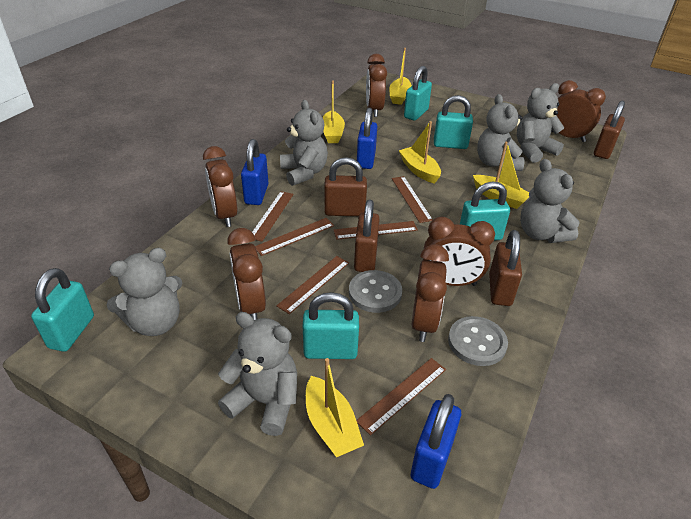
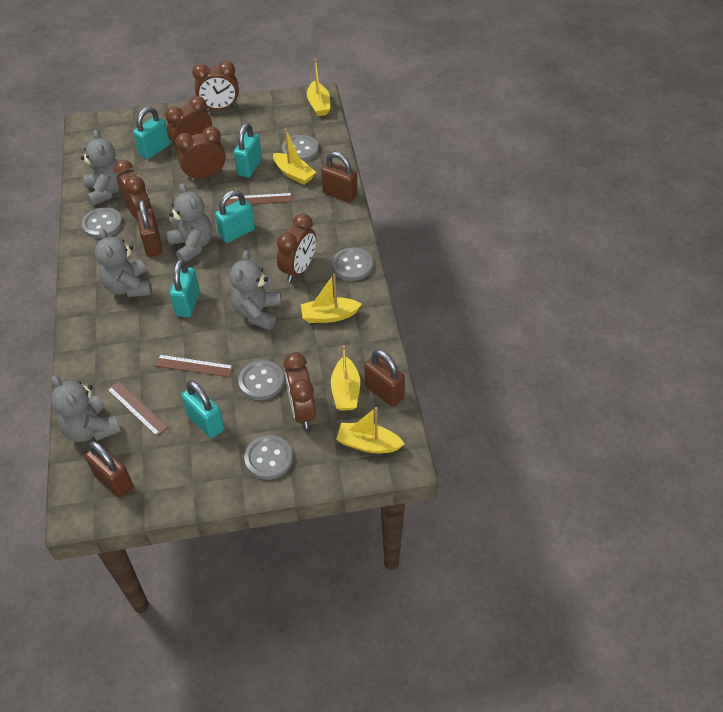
blue padlock: [241,139,268,205] [357,108,377,169] [411,394,461,489] = 3 -> none = 0
brown ruler: [252,191,294,241] [255,218,334,256] [276,256,349,314] [334,221,418,240] [356,358,446,435] [392,176,433,223] = 6 -> [107,381,168,436] [154,355,234,377] [225,193,293,206] = 3
grey button: [349,270,402,313] [448,316,508,366] = 2 -> [82,208,122,238] [238,360,284,400] [244,435,293,480] [282,135,319,162] [332,247,373,281] = 5
grey teddy bear: [107,248,182,336] [218,312,297,436] [280,100,328,186] [477,94,524,171] [517,83,564,163] [520,159,580,243] = 6 -> [51,376,121,442] [81,130,124,206] [95,229,152,297] [166,183,212,262] [230,250,281,330] = 5

